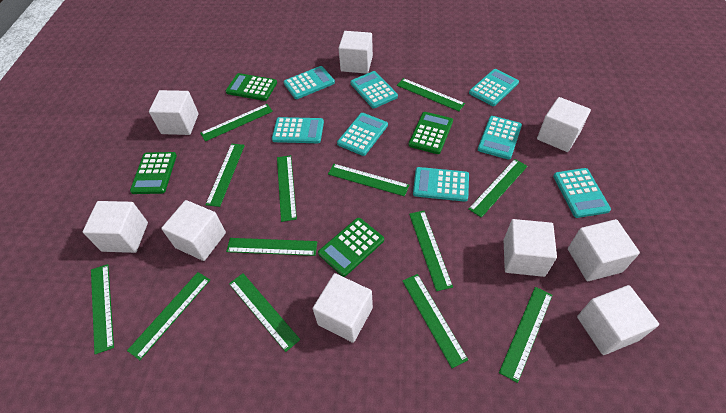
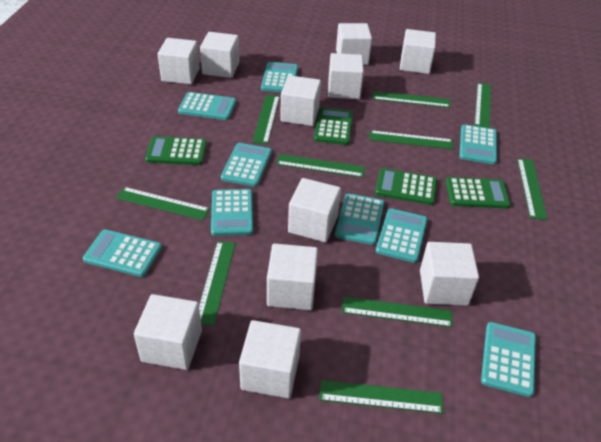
green ruler: [91,264,114,355] [127,272,210,360] [200,104,273,141] [205,144,245,207] [226,238,317,256] [229,273,300,352] [277,155,297,222] [328,164,409,196] [397,78,465,111] [403,274,468,368] [409,211,453,291] [468,159,528,218] [499,287,552,383] = 13 -> [116,187,210,220] [199,241,236,325] [253,95,280,144] [276,154,365,178] [319,380,443,414] [342,297,453,327] [369,130,453,149] [373,91,450,108] [474,83,491,128] [517,158,547,220] = 10
turquoise calculator: [272,117,324,143] [284,66,335,99] [337,113,388,156] [350,71,398,108] [413,167,469,202] [469,69,519,106] [478,116,522,160] [553,168,611,218] = 8 -> [83,229,162,277] [178,92,236,120] [211,189,253,236] [221,143,272,187] [261,62,298,92] [335,193,384,245] [376,208,428,263] [459,124,497,164] [481,322,536,397] = 9
white cube: [83,201,148,253] [149,90,199,135] [161,200,226,261] [313,273,373,343] [339,31,373,74] [504,219,557,277] [537,97,591,152] [568,219,640,281] [577,285,659,355] = 9 -> [134,294,202,370] [158,38,200,84] [200,32,239,78] [239,320,301,398] [267,243,318,310] [280,75,321,126] [288,178,341,242] [328,53,364,99] [336,23,372,65] [400,29,436,74] [420,242,479,306] = 11

